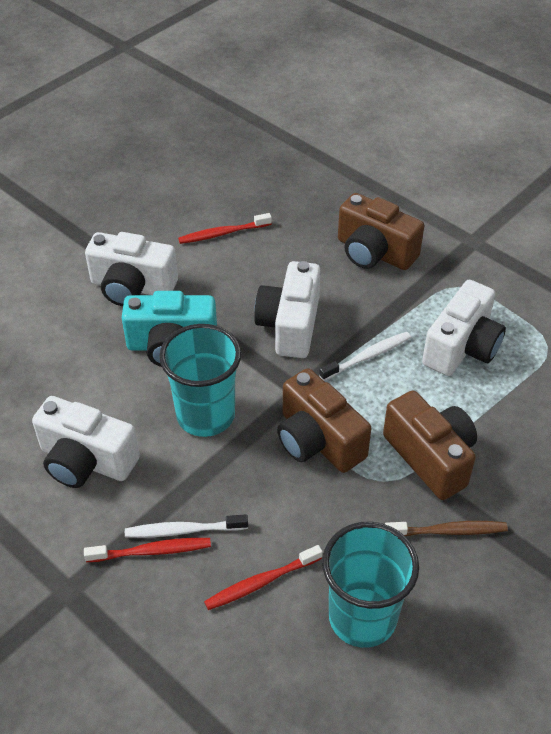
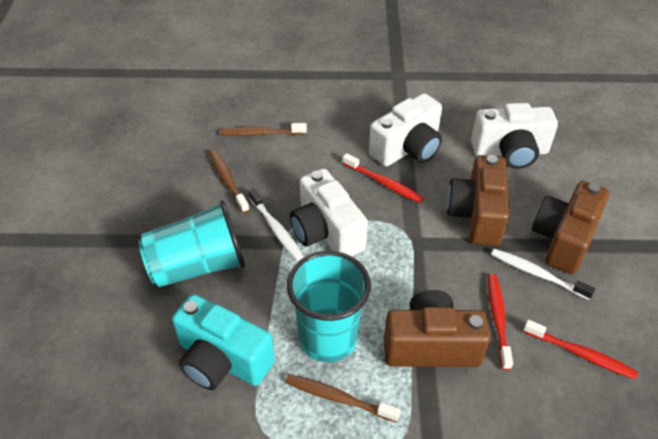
brown toothbrush: [385,521,508,536] = 1 -> [209,150,249,213] [220,123,307,136] [285,374,401,423] = 3
white camera: [32,396,140,488] [85,232,178,306] [254,261,321,358] [422,280,506,376] = 4 -> [290,168,368,256] [369,93,442,166] [471,103,558,169] = 3

